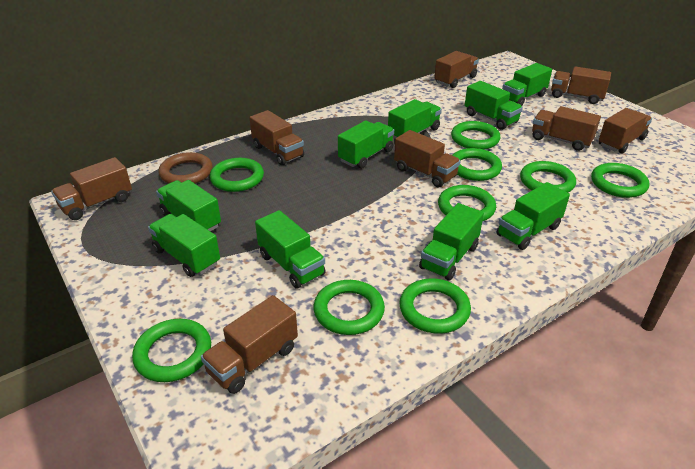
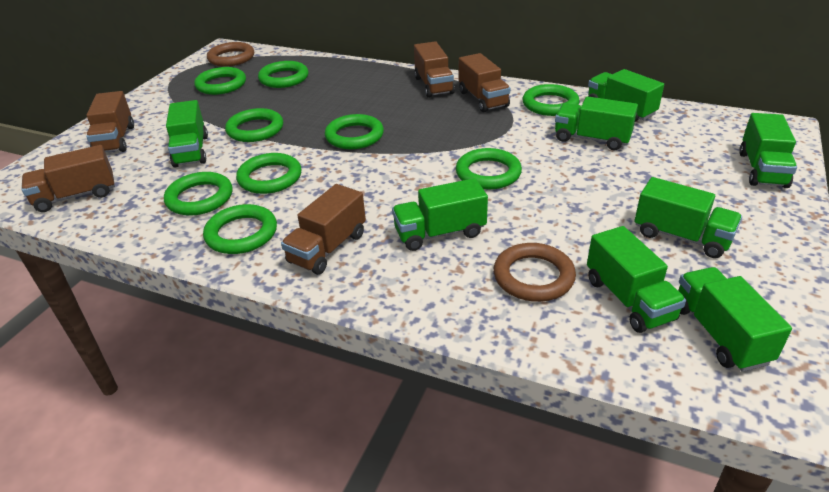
brown ring: [159,152,213,184] = 1 -> [207,42,254,67] [494,243,576,302] = 2
brown truck: [51,157,132,220] [201,295,298,394] [250,110,304,165] [394,130,461,188] [434,51,479,88] [532,106,601,151] [551,66,611,104] [599,108,652,154] = 8 -> [22,145,115,212] [86,91,134,152] [281,184,366,275] [414,41,455,98] [459,53,511,112] = 5
green truck: [148,214,220,277] [156,180,221,231] [255,210,325,289] [338,120,394,169] [388,99,442,139] [419,203,484,281] [465,81,523,130] [497,182,570,250] [502,63,552,106] = 9 -> [166,100,208,168] [392,178,488,251] [555,96,638,150] [587,226,686,333] [588,69,664,122] [634,177,742,258] [678,267,792,372] [739,113,797,188] = 8

